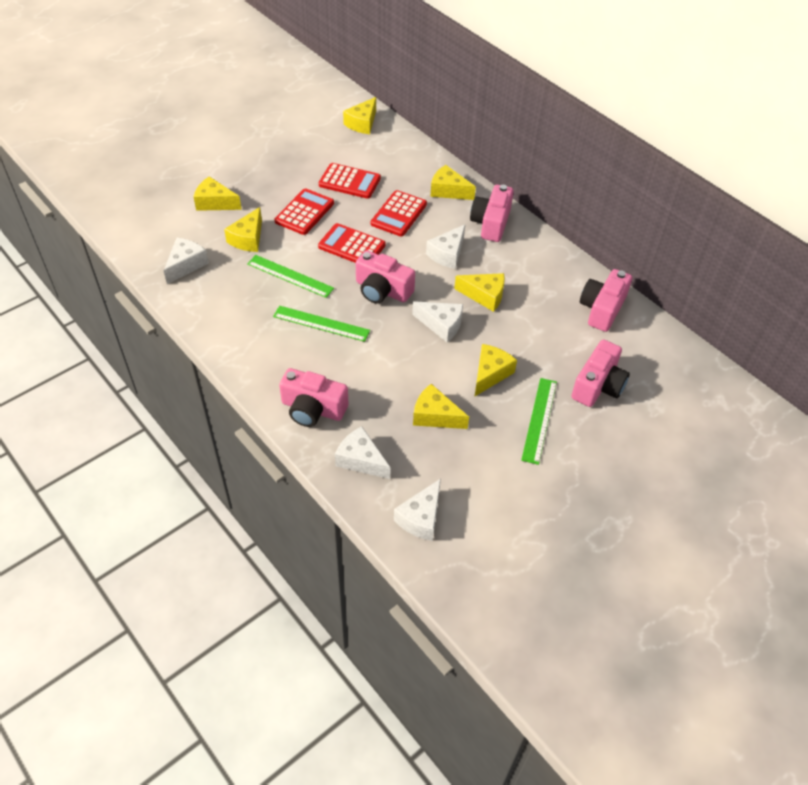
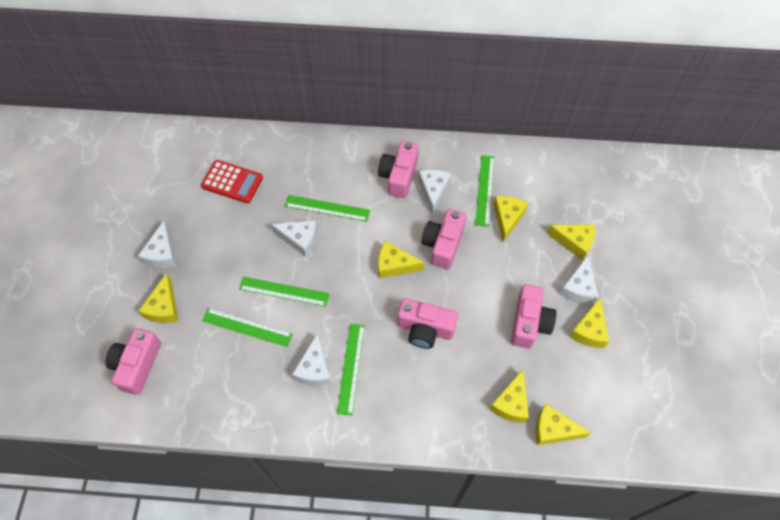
green ruler: [247,255,334,298] [273,306,370,342] [521,378,557,465] = 3 -> [202,308,293,347] [239,277,329,307] [285,195,370,222] [337,324,365,416] [475,155,495,227] = 5
red calculator: [275,188,334,235] [318,223,386,263] [319,163,381,199] [371,190,427,237] = 4 -> [201,160,263,203] = 1

